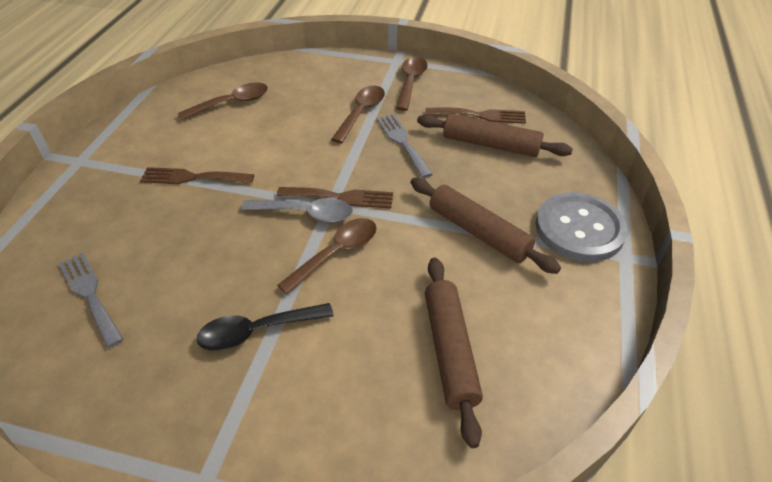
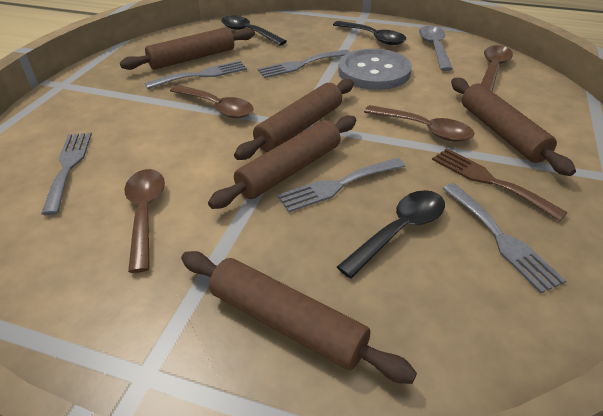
black spoon: [197,303,334,351] = 1 -> [221,16,287,45] [333,21,406,45] [337,190,445,279] = 3
brown fork: [140,167,254,184] [277,187,393,209] [425,108,526,124] = 3 -> [432,148,568,221] = 1
brown rolling pin: [411,178,561,274] [417,113,573,157] [425,258,483,448] = 3 -> [120,27,255,70] [181,251,417,384] [208,115,356,209] [234,79,354,160] [451,78,576,176] = 5
grey fork: [58,252,123,348] [376,114,433,178] = 2 -> [41,132,92,215] [145,61,247,89] [258,49,350,78] [277,158,405,212] [442,183,566,293] = 5

